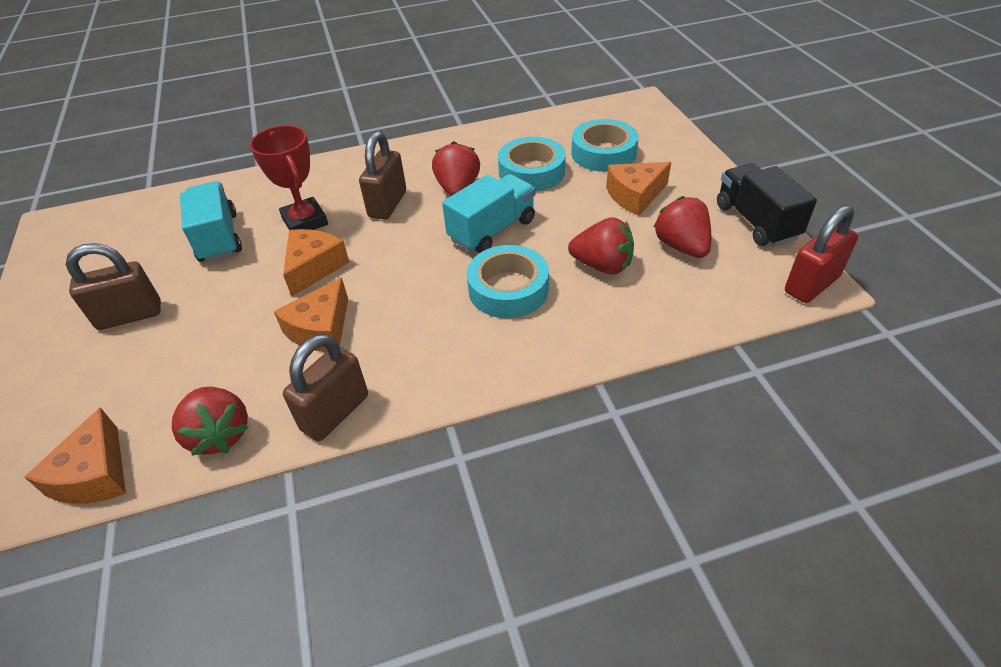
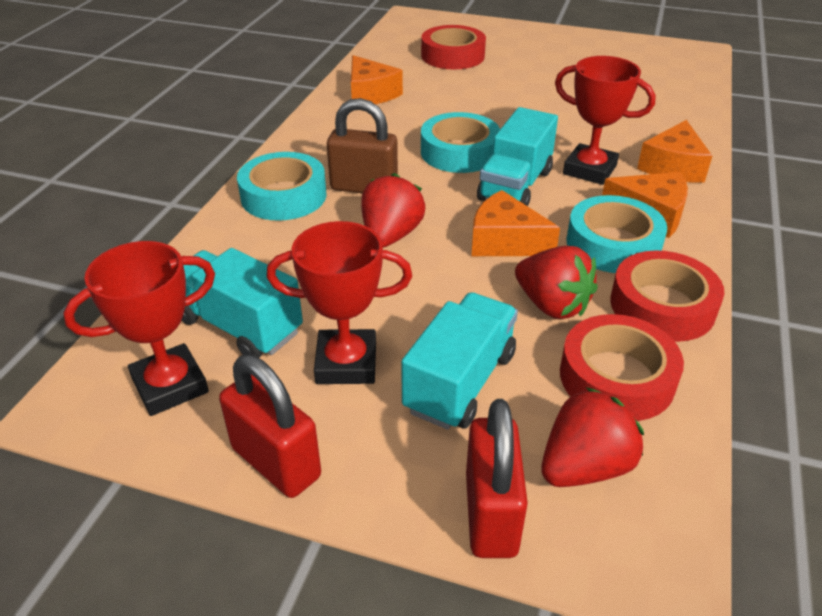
black truck: [717,163,817,246] = 1 -> none = 0
brown padlock: [66,243,161,330] [283,334,368,441] [359,131,406,220] = 3 -> [327,98,398,193] = 1
red padlock: [785,205,858,303] = 1 -> [219,355,321,498] [466,399,528,558] = 2
red strawberry: [172,387,248,456] [432,141,480,196] [568,217,634,275] [653,196,711,258] = 4 -> [361,173,425,248] [515,246,598,319] [541,387,644,487] = 3
red tape: none = 0 -> [421,25,486,70] [560,314,684,421] [610,251,724,342] = 3
red trophy: [250,125,328,230] = 1 -> [63,241,215,416] [267,221,412,384] [555,56,656,185] = 3
turquoise truck: [180,181,242,262] [442,174,535,253] = 2 -> [181,248,303,358] [401,292,518,430] [477,107,558,206] = 3

